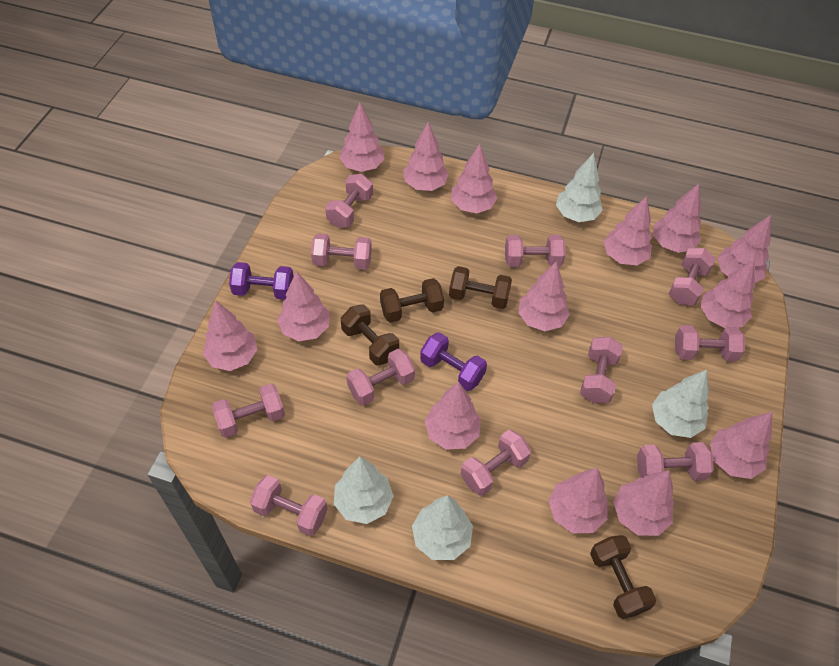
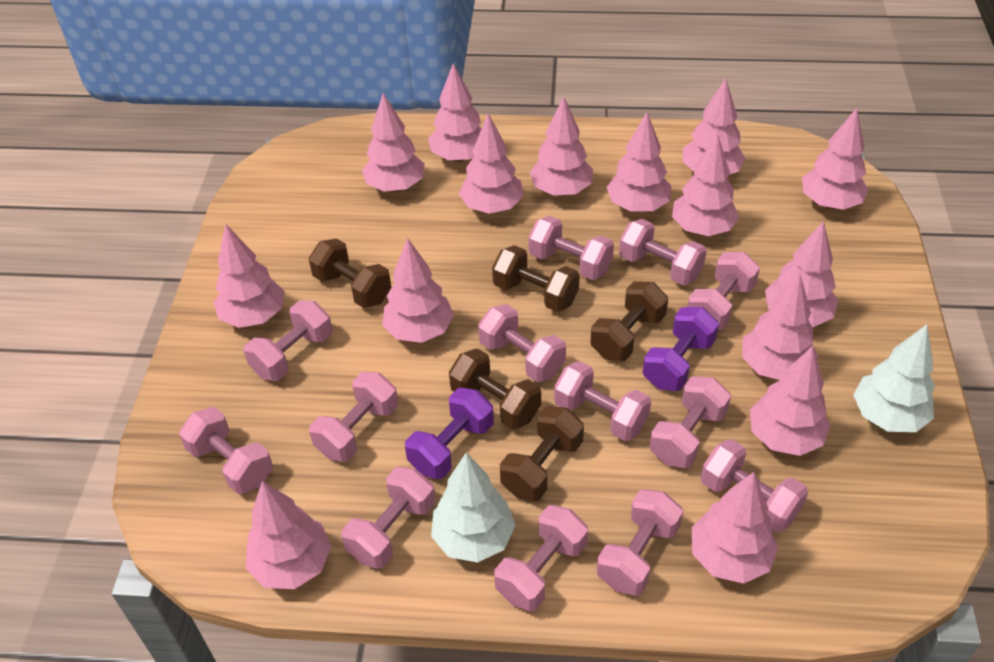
brown dumbbell: [341,305,399,365] [380,278,444,323] [449,266,512,309] [590,535,656,619] = 4 -> [309,238,391,308] [449,348,541,429] [492,245,580,312] [500,406,584,501] [590,281,668,361] = 5
pink dumbbell: [212,383,285,438] [250,475,327,536] [311,233,372,270] [325,174,373,227] [347,349,415,405] [461,430,531,496] [505,235,566,267] [580,337,623,403] [637,442,714,481] [669,248,716,305] [675,325,745,362] = 11 -> [179,407,273,494] [244,300,332,381] [309,372,398,462] [341,467,435,569] [478,304,566,382] [494,505,588,611] [528,216,614,280] [554,361,651,441] [597,489,683,596] [619,219,707,286] [649,376,731,468] [687,252,760,330] [701,439,808,532] = 13
pink tree: [203,300,258,371] [277,271,329,341] [339,102,385,172] [403,122,449,191] [425,382,481,450] [451,144,497,213] [518,261,570,331] [548,468,608,533] [604,196,652,265] [613,471,674,536] [653,184,702,253] [700,260,755,328] [710,412,772,479] [718,215,771,283] = 14 -> [213,224,284,328] [246,481,331,589] [362,93,425,192] [382,238,454,343] [428,64,482,162] [459,113,524,214] [530,96,593,196] [607,112,671,212] [672,134,739,236] [683,78,746,174] [692,472,778,584] [742,274,818,380] [750,346,830,456] [765,221,839,327] [802,108,869,210] = 15
white tree: [334,457,394,524] [412,495,473,560] [556,153,603,222] [652,369,709,438] = 4 -> [431,453,516,563] [853,324,935,432] = 2

